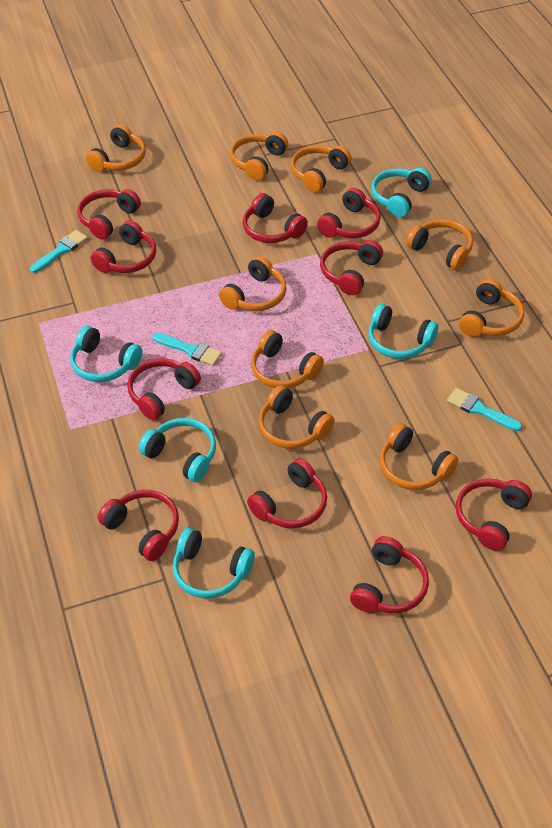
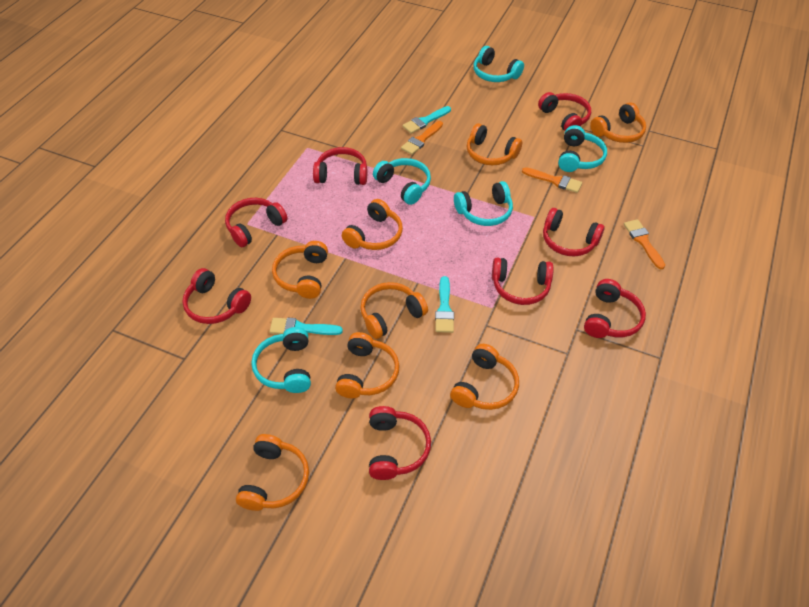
orange brush: none = 0 -> [401,121,443,155] [522,167,582,193] [624,219,665,269] = 3
orange headphones: [86,124,146,172] [219,256,287,311] [230,132,288,180] [251,330,324,389] [259,385,335,449] [291,145,352,193] [380,423,458,490] [406,219,473,270] [459,279,524,337] = 9 -> [236,434,309,511] [272,241,328,299] [335,332,400,399] [342,199,403,250] [360,282,428,339] [450,344,519,410] [467,123,522,165] [590,102,646,143] = 8
red headphones: [78,189,141,240] [91,220,156,273] [98,489,179,561] [127,358,201,420] [243,193,308,243] [247,458,327,529] [317,188,381,238] [320,240,383,295] [350,536,429,613] [456,478,532,551] = 10 -> [182,268,251,324] [225,198,288,247] [313,147,367,185] [369,406,431,480] [492,258,553,305] [538,92,591,131] [543,208,605,257] [584,279,646,338] = 8

